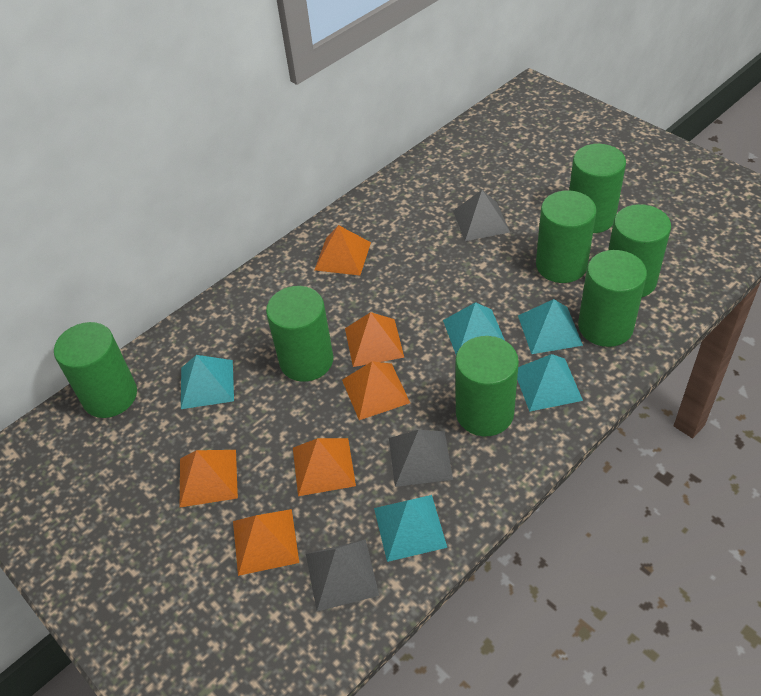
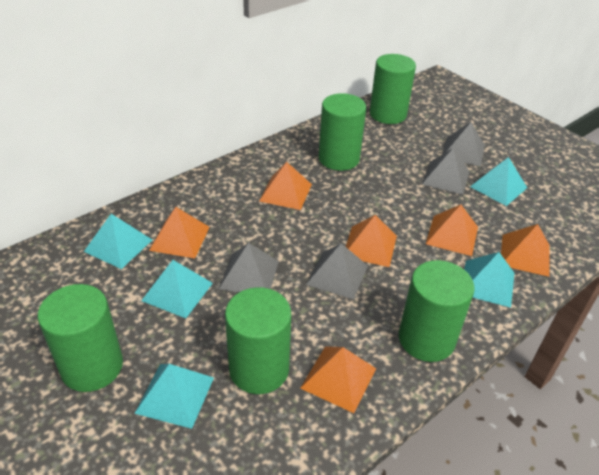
green cylinder: [54,322,137,418] [266,286,333,382] [455,336,519,436] [536,190,597,283] [569,144,626,233] [578,250,647,347] [608,204,671,297] = 7 -> [38,284,123,392] [225,287,291,394] [318,93,366,171] [370,54,416,124] [399,260,475,362] = 5
grey pyramid: [306,539,379,611] [389,430,453,487] [453,190,510,241] = 3 -> [219,243,279,292] [306,243,368,299] [422,148,470,195] [442,122,485,166] = 4

